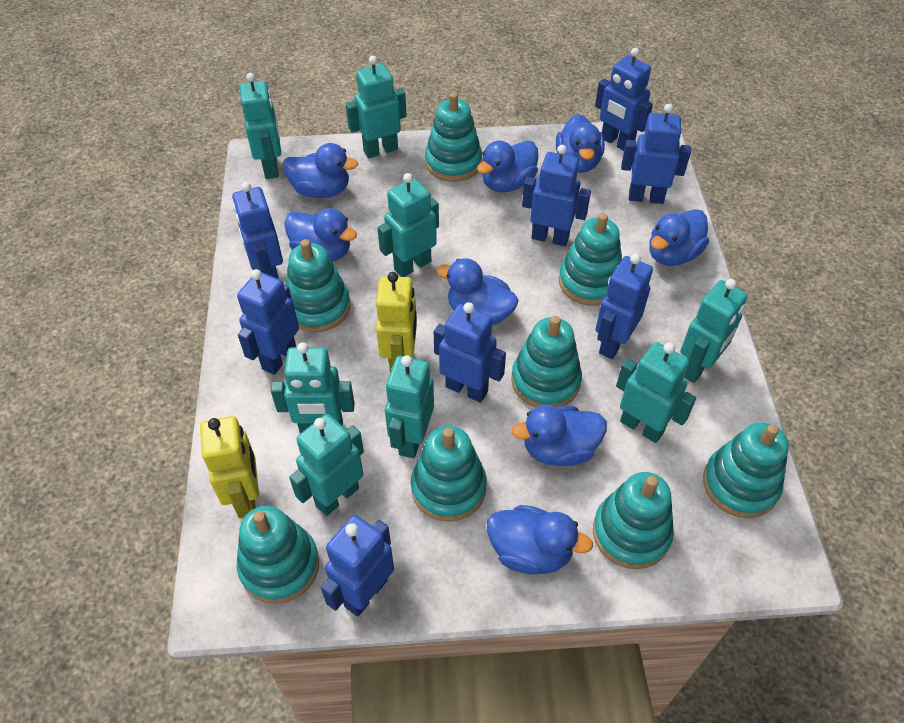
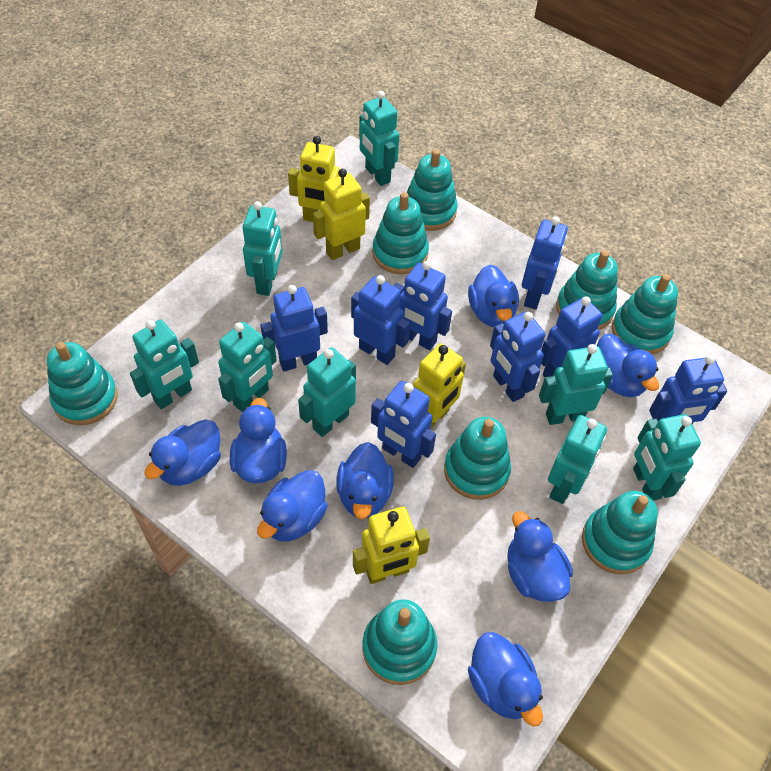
yellow robot: [200,416,259,518] [376,272,417,372] = 2 -> [288,136,340,222] [313,169,370,260] [353,507,430,584] [413,343,466,429] = 4

